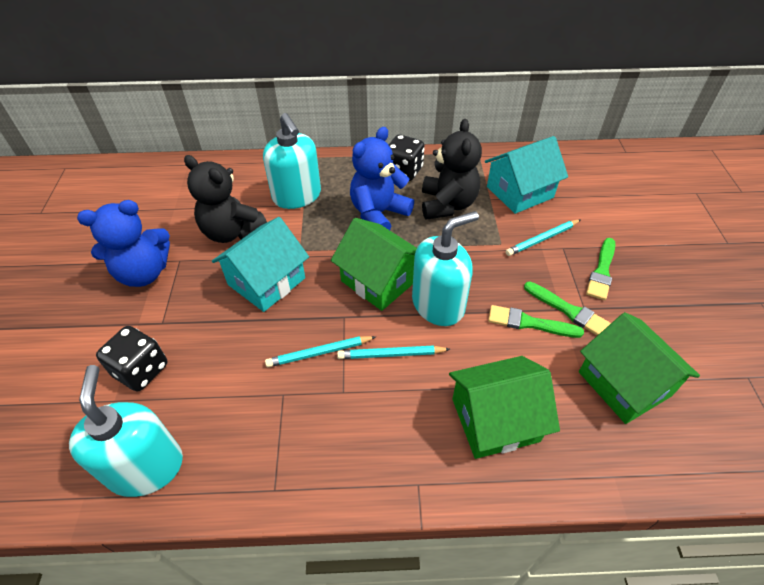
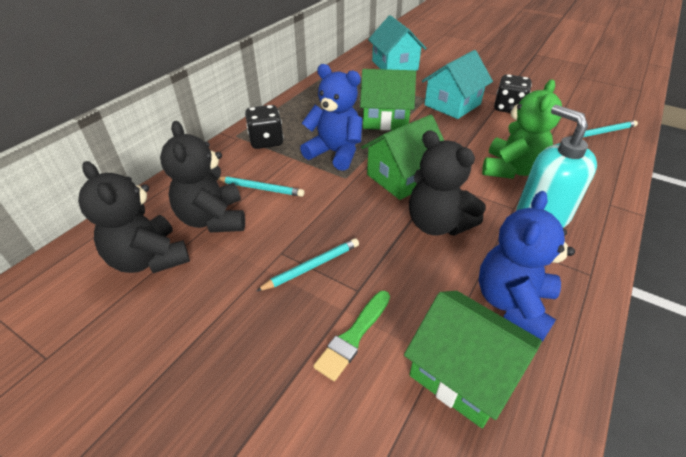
black teddy bear: [184,155,267,243] [422,119,482,220] = 2 -> [78,161,190,273] [160,121,245,233] [409,130,486,236] = 3
green brush: [488,305,584,338] [524,282,611,336] [586,238,616,300] = 3 -> [313,291,390,381] = 1
green teddy bear: none = 0 -> [482,79,562,179] = 1
turquoise soap dispenser: [69,365,183,497] [263,113,321,209] [412,211,479,326] = 3 -> [516,105,597,228] = 1

